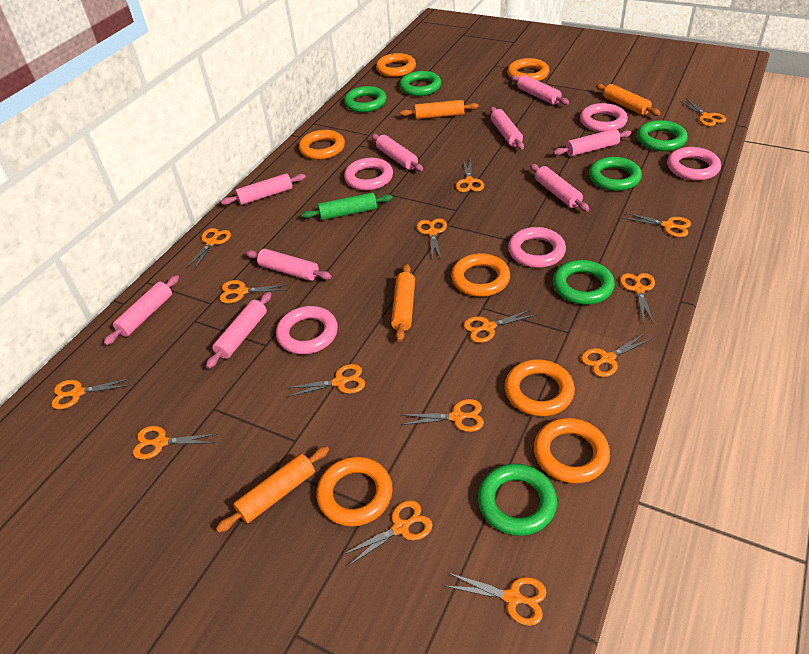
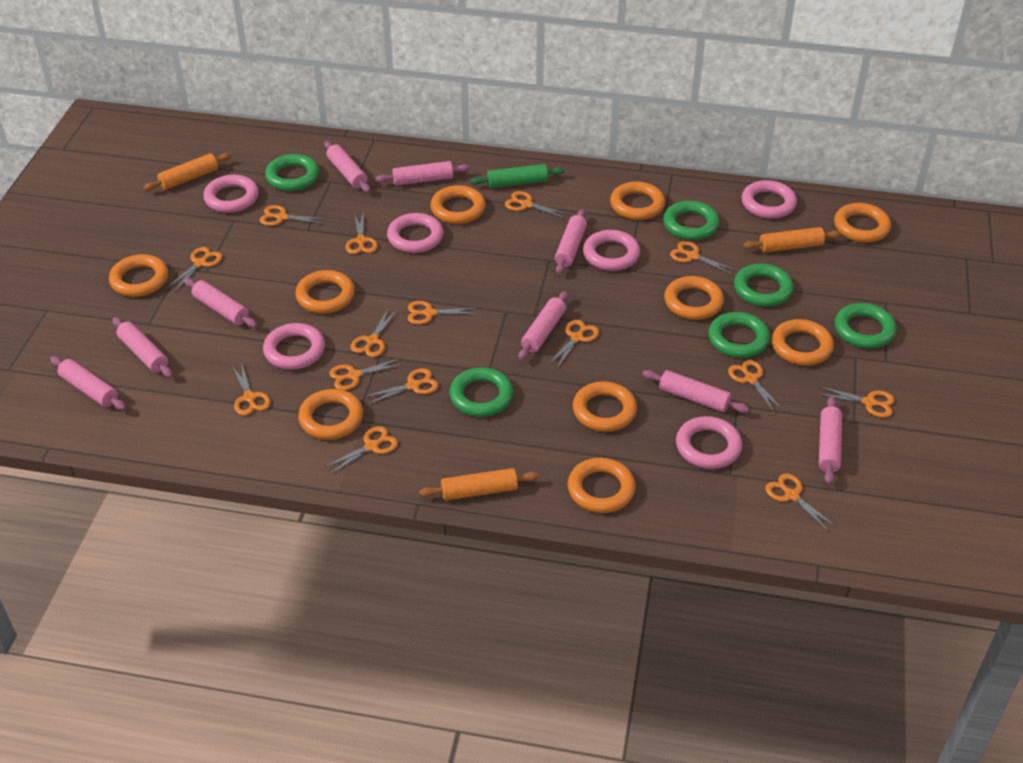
orange ring: [299,130,345,160] [316,457,393,527] [376,53,416,77] [451,253,510,297] [505,359,575,416] [507,58,549,81] [534,418,610,484] = 7 -> [109,254,168,297] [295,270,355,314] [298,389,363,440] [431,185,486,224] [567,458,636,513] [573,381,637,432] [610,182,665,220] [664,276,724,320] [772,319,834,365] [834,203,891,242] = 10
orange rolling pin: [216,446,329,533] [391,264,415,342] [400,100,479,119] [596,84,661,116] = 4 -> [143,153,231,191] [419,468,539,501] [743,227,841,253] = 3
pink ring: [276,306,338,354] [344,158,393,190] [508,227,566,268] [580,103,628,132] [667,147,721,181] = 5 -> [203,175,259,213] [263,323,325,370] [387,213,443,253] [583,230,640,271] [676,416,742,469] [742,180,797,219] = 6

